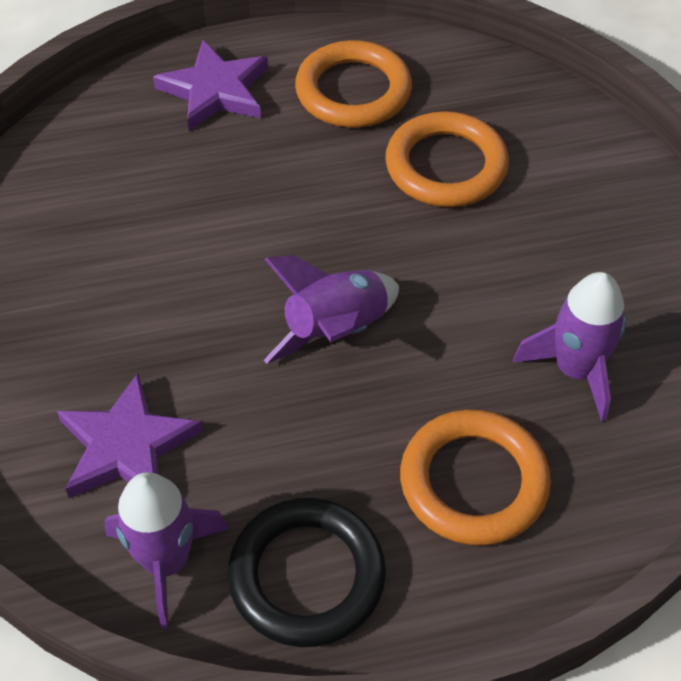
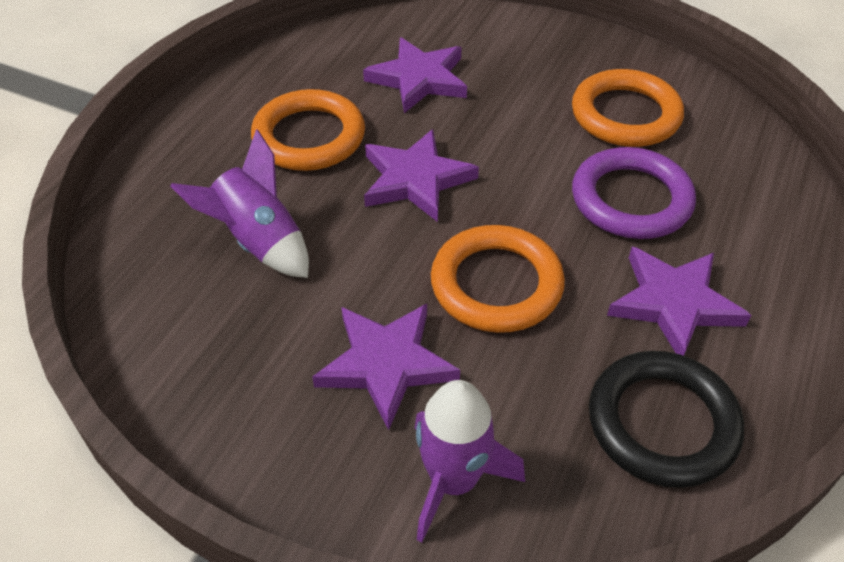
purple ring: none = 0 -> [572,147,696,239] = 1
purple rocket: [104,472,229,629] [264,255,399,364] [513,272,626,422] = 3 -> [170,129,309,278] [414,380,525,542] = 2
purple star: [57,373,203,498] [153,40,268,131] = 2 -> [312,304,460,430] [363,37,467,113] [364,129,479,222] [607,247,752,356] = 4

